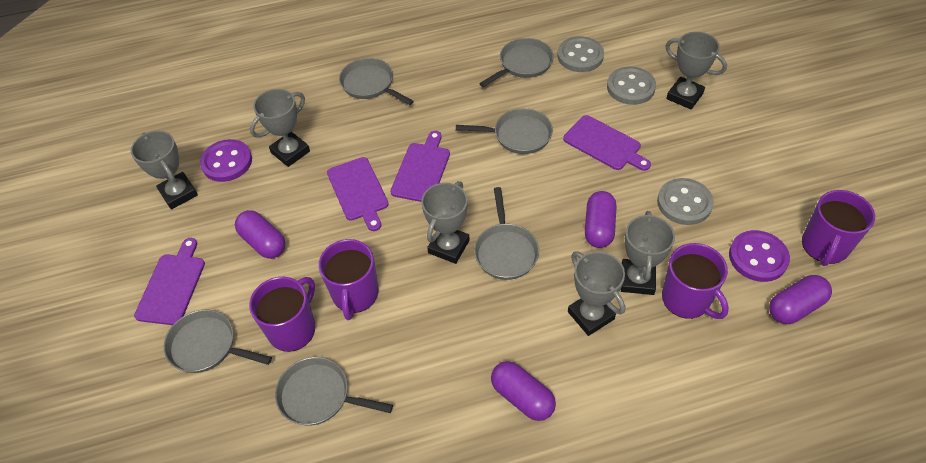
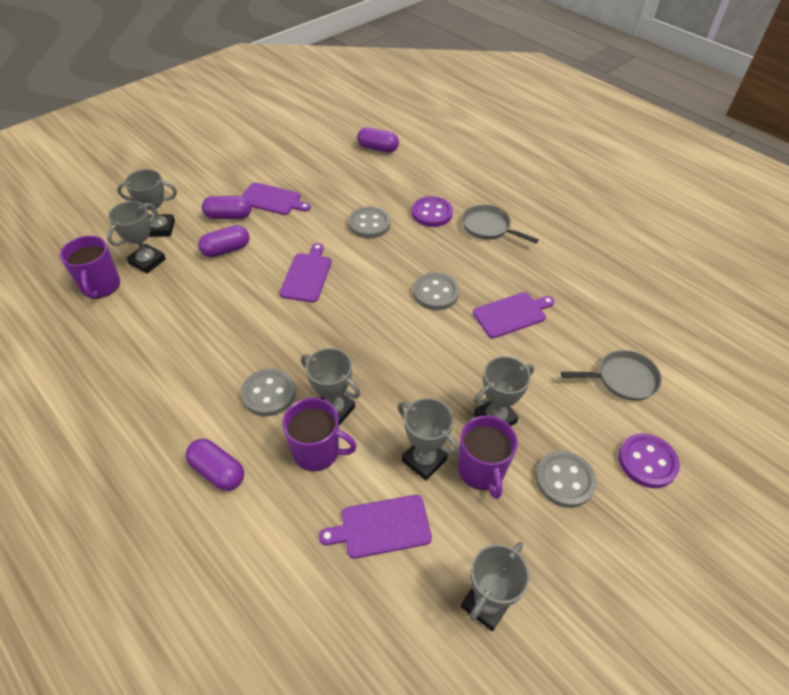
grey button: [558,36,604,72] [607,66,656,105] [657,178,714,225] = 3 -> [241,368,296,416] [348,207,390,238] [413,272,459,310] [536,451,596,508] = 4
grey pan: [164,309,272,373] [275,357,393,425] [339,58,414,105] [456,108,553,154] [474,187,539,280] [479,38,554,87] = 6 -> [462,204,539,243] [561,350,662,401] = 2
purple mug: [249,277,315,352] [319,239,379,320] [662,243,729,319] [802,190,875,266] = 4 -> [60,236,120,299] [282,398,357,472] [458,416,518,499] = 3

